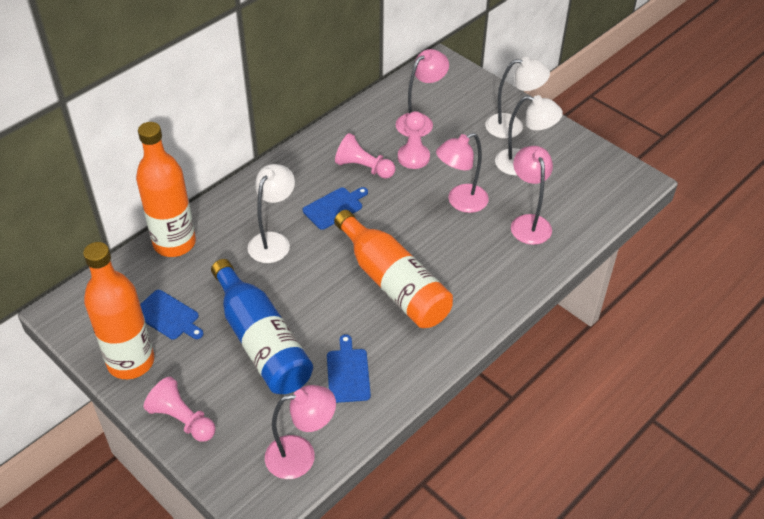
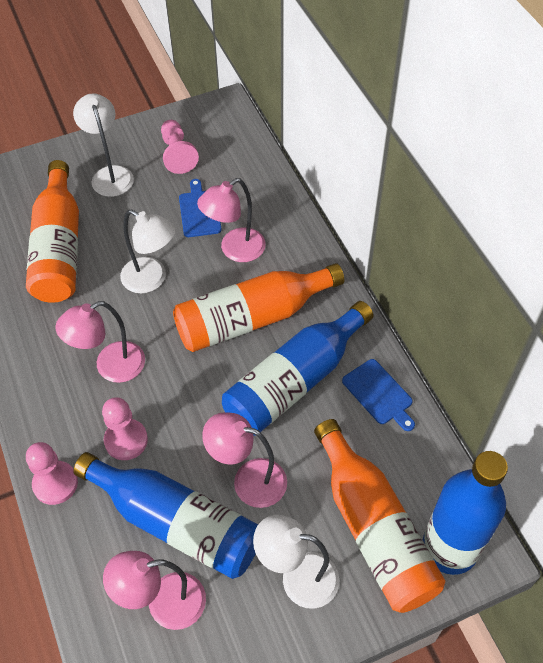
blue bottle: [211,259,313,394] = 1 -> [73,452,258,579] [222,301,374,436] [423,451,508,575] = 3
blue cutting board: [140,290,204,339] [303,187,368,230] [327,334,371,403] = 3 -> [179,179,222,237] [342,359,415,431] = 2

